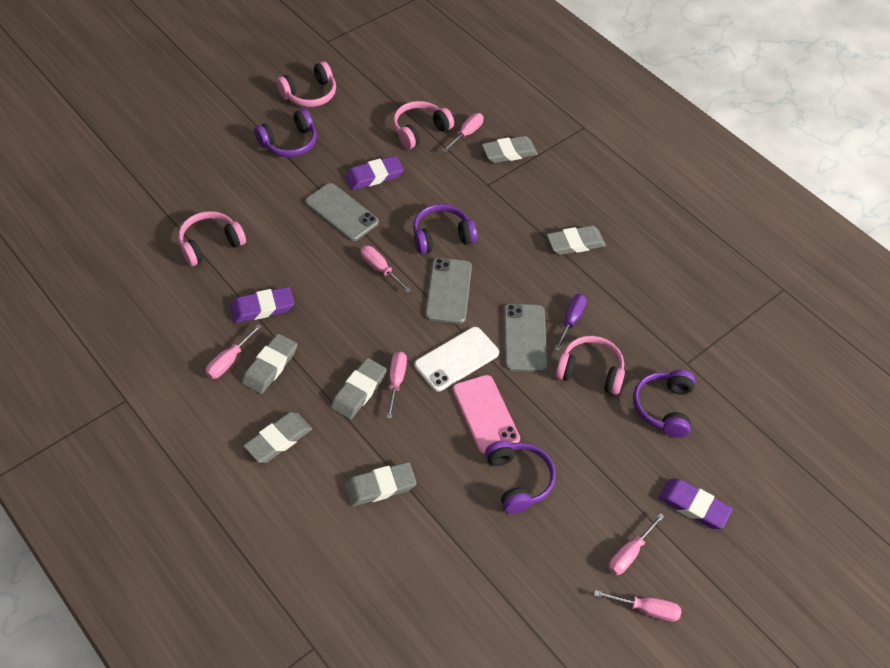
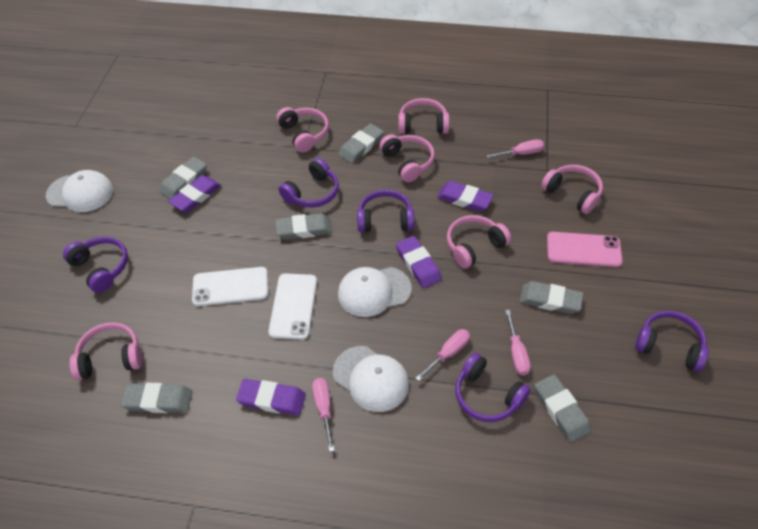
grey phone: [305,183,379,241] [425,258,472,324] [504,304,547,372] = 3 -> none = 0
pink headphones: [178,211,246,266] [276,61,336,107] [393,101,454,149] [555,336,625,395] = 4 -> [69,322,142,380] [276,107,329,152] [379,134,435,182] [398,98,450,134] [447,215,511,269] [541,165,603,214] = 6
pink screwdriver: [206,324,262,379] [360,246,411,293] [387,351,407,419] [442,113,484,153] [594,590,681,622] [609,513,665,575] = 6 -> [312,378,335,452] [415,329,470,381] [486,139,544,158] [505,310,530,375] = 4
purple eraser: [230,287,294,323] [345,156,404,190] [658,479,733,529] = 3 -> [168,175,221,212] [236,379,306,415] [396,236,442,288] [437,181,494,212] = 4
purple headphones: [254,109,317,157] [413,204,477,254] [485,440,556,514] [633,370,695,438] = 4 -> [63,237,128,293] [279,158,339,208] [357,189,415,232] [455,353,531,422] [635,311,709,372] = 5
purple screwdriver: [554,294,587,351] = 1 -> none = 0
white cap: none = 0 -> [46,170,113,212] [333,346,409,412] [338,267,412,317] = 3
white phone: [414,327,499,392] = 1 -> [192,267,268,306] [268,273,317,340] = 2

